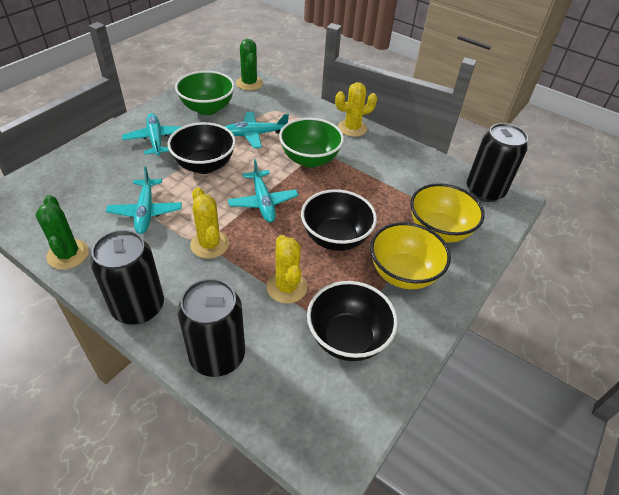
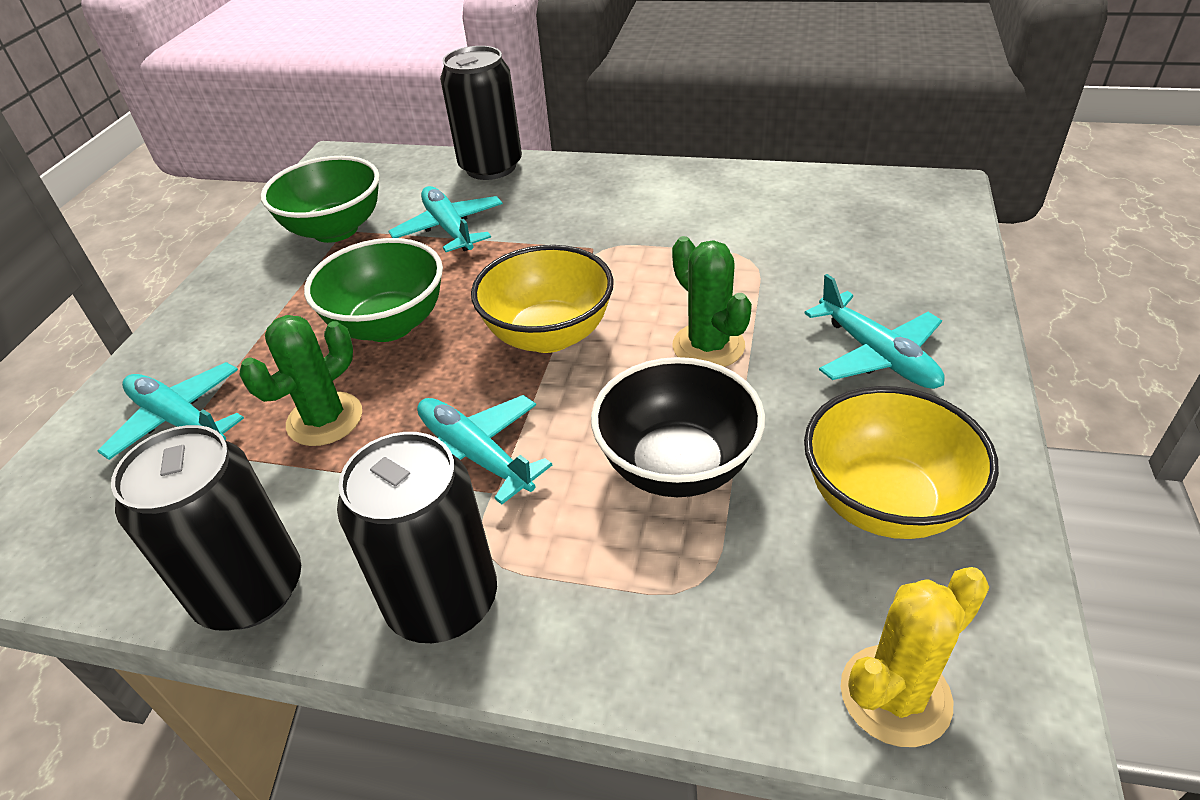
black bowl: [167,122,236,174] [301,189,377,251] [307,281,398,361] = 3 -> [591,357,765,497] = 1
yellow cactus: [190,187,229,259] [267,235,308,304] [335,82,377,137] = 3 -> [840,567,990,747] = 1

